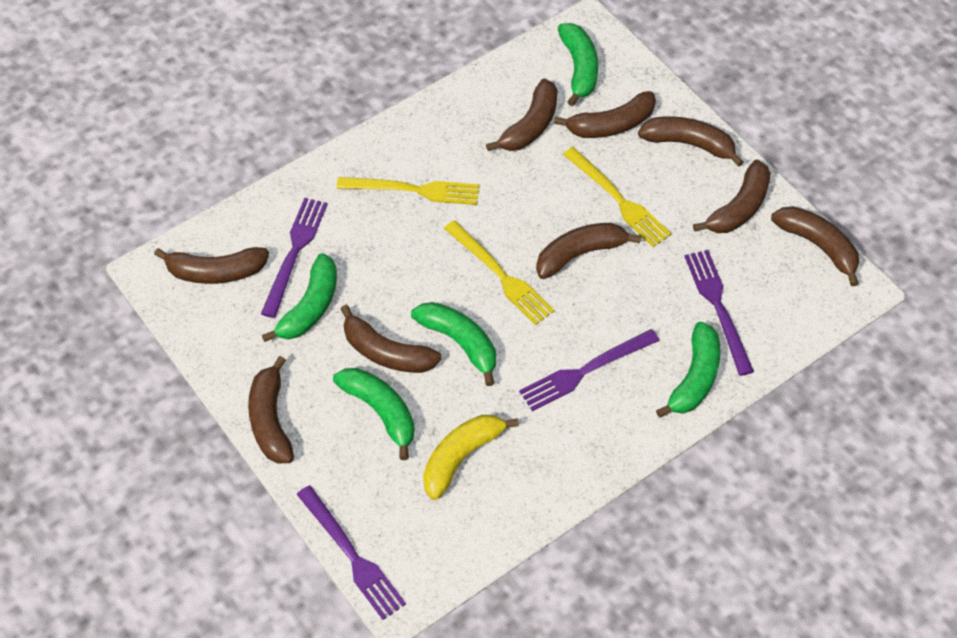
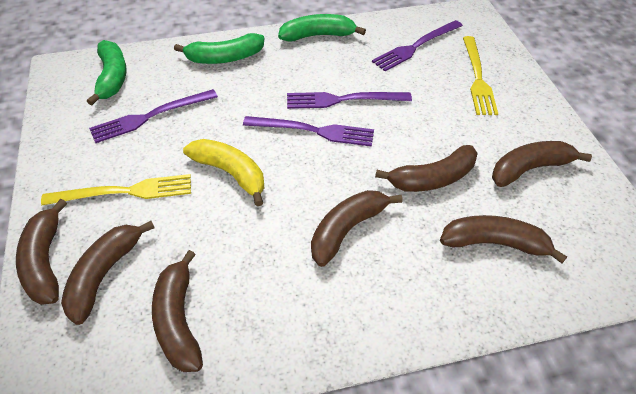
brown banana: [154,247,269,284] [248,356,294,464] [341,305,442,373] [486,78,558,151] [536,223,641,279] [554,91,656,138] [638,116,743,167] [693,160,771,233] [771,206,859,286] = 9 -> [16,199,67,305] [61,221,155,325] [152,250,203,372] [311,190,403,267] [375,145,478,192] [440,215,567,263] [492,141,592,187] = 7
green banana: [262,253,337,342] [333,368,415,460] [411,302,496,386] [558,23,598,106] [656,322,720,418] = 5 -> [87,40,127,105] [174,33,264,64] [278,14,366,42] = 3
yellow fork: [337,177,479,205] [444,220,555,325] [563,147,672,247] = 3 -> [41,174,191,206] [463,36,498,115] = 2

